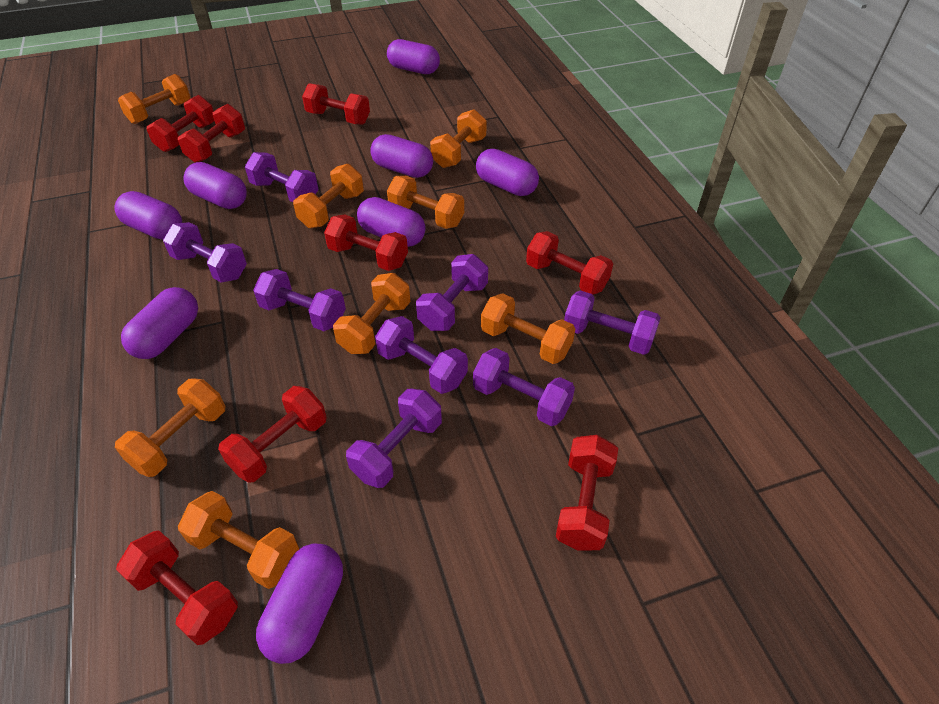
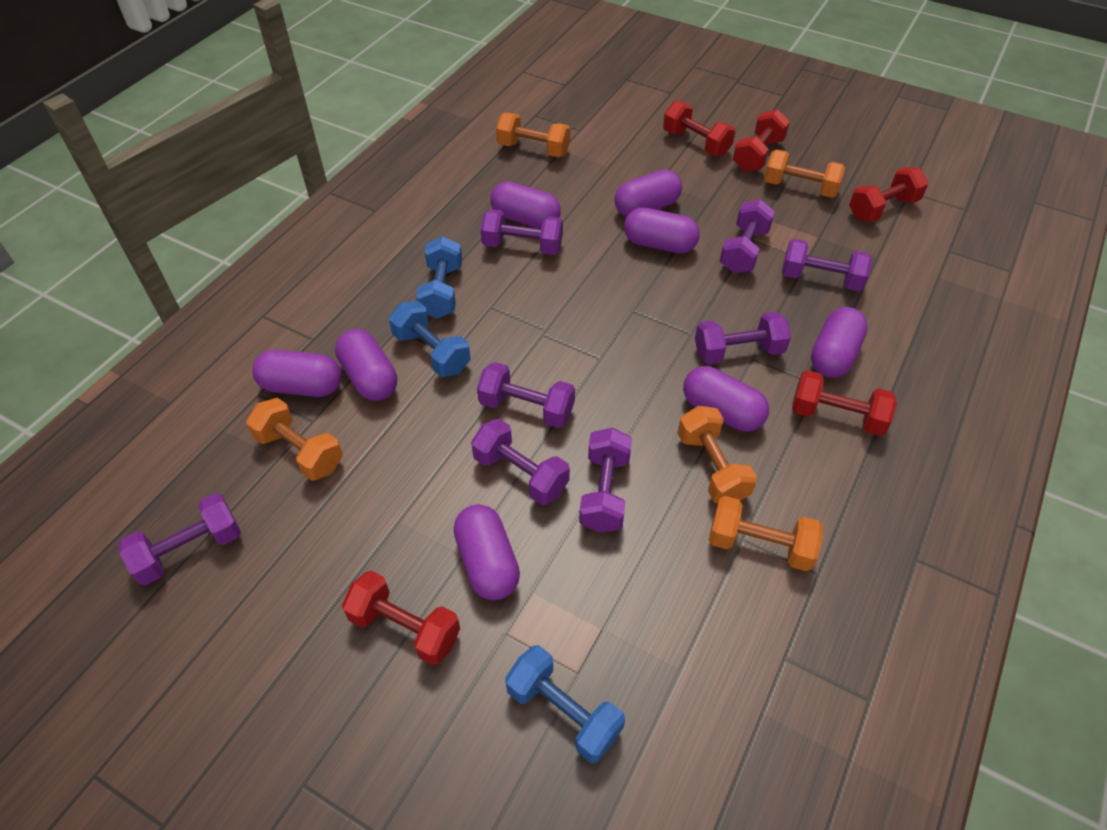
blue dumbbell: none = 0 -> [389,301,471,377] [416,236,462,318] [505,645,625,763] = 3
orange dumbbell: [115,378,225,477] [118,74,191,124] [178,491,299,589] [293,164,364,228] [333,273,410,354] [387,176,464,229] [430,109,487,168] [481,293,575,364] = 8 -> [246,398,343,481] [496,113,570,157] [678,406,757,504] [709,496,823,571] [764,149,845,198] = 5
red dumbbell: [116,530,238,645] [147,95,214,152] [178,104,245,163] [218,386,327,482] [302,83,370,125] [324,214,408,271] [526,231,613,295] [556,435,618,551] = 8 -> [342,571,460,665] [663,101,735,156] [733,109,790,172] [792,370,897,436] [849,167,928,222] = 5

